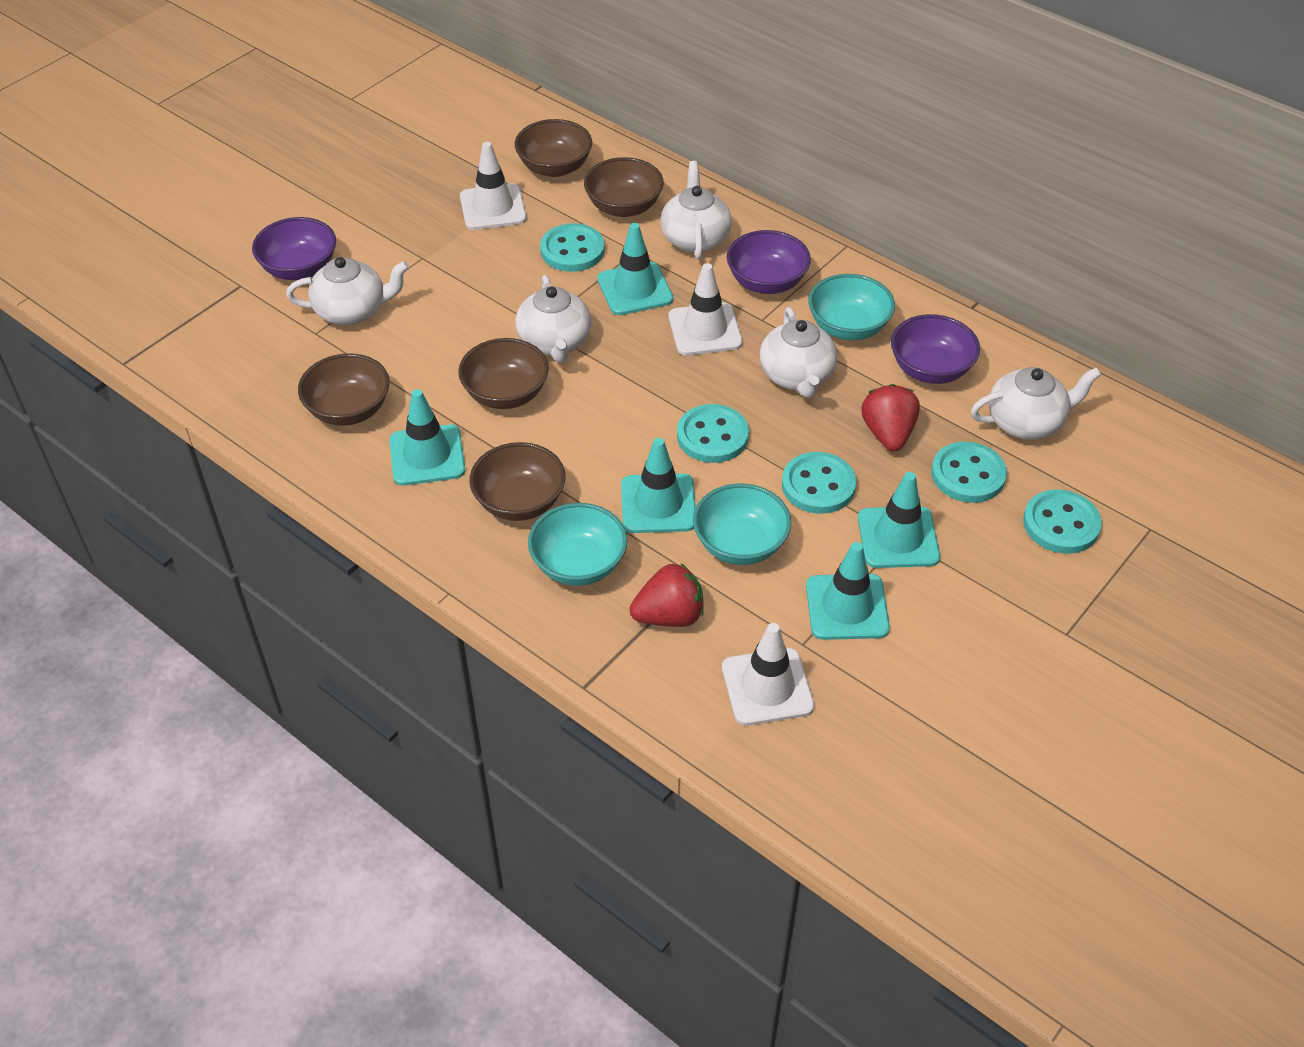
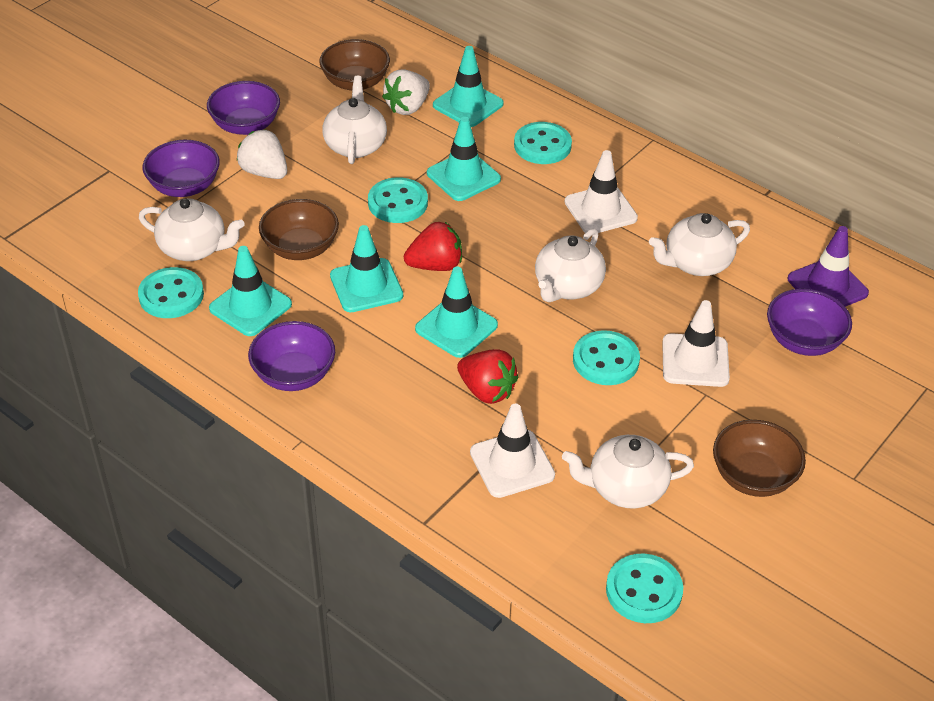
brown bowl: [298,353,390,426] [458,338,549,409] [469,442,566,521] [515,119,592,177] [584,157,664,217] = 5 -> [259,199,339,260] [319,39,390,91] [713,420,806,497] = 3
purple bowl: [252,217,336,280] [727,230,811,294] [891,314,980,384] = 3 -> [143,140,220,197] [207,81,280,135] [248,321,335,391] [767,289,852,356] = 4
purple traffic cone: none = 0 -> [788,226,869,307] = 1
turquoise bowl: [528,503,627,586] [693,484,791,565] [808,274,895,341] = 3 -> none = 0
white strawberry: none = 0 -> [237,129,287,179] [382,69,430,115] = 2

